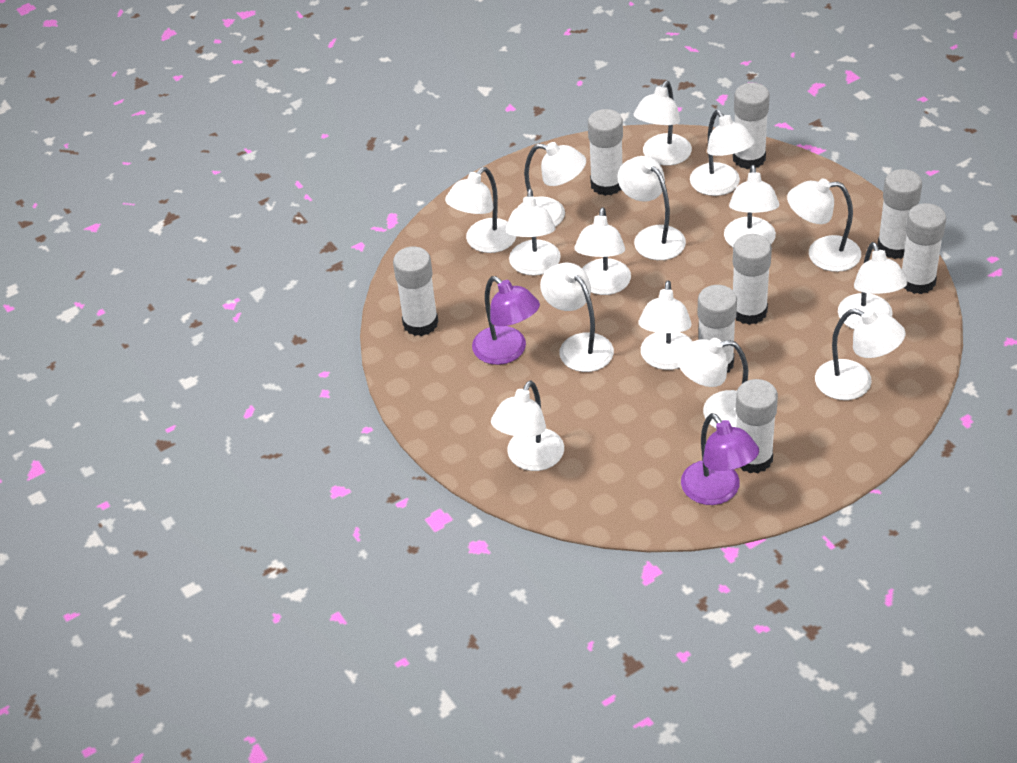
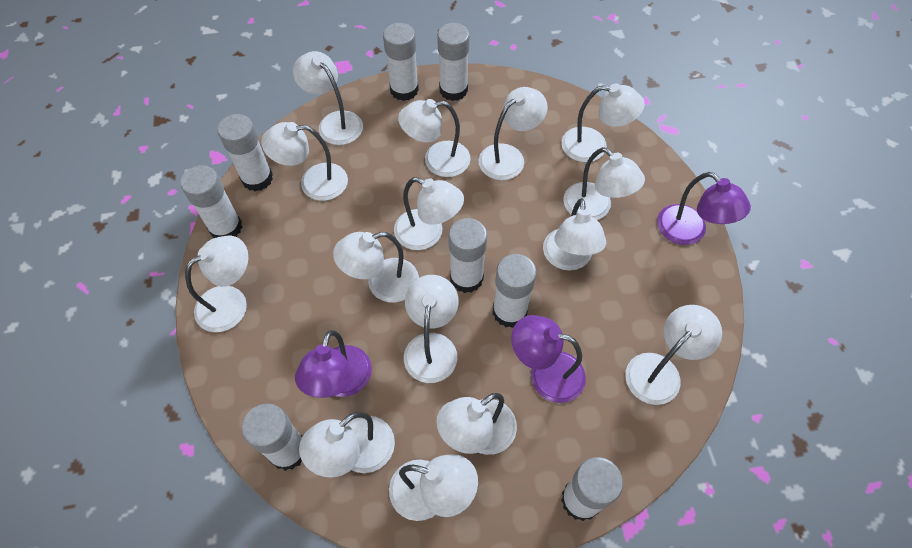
purple lamp: [472,276,540,365] [681,413,759,505] = 2 -> [295,330,372,398] [511,315,586,403] [657,172,751,245] = 3

